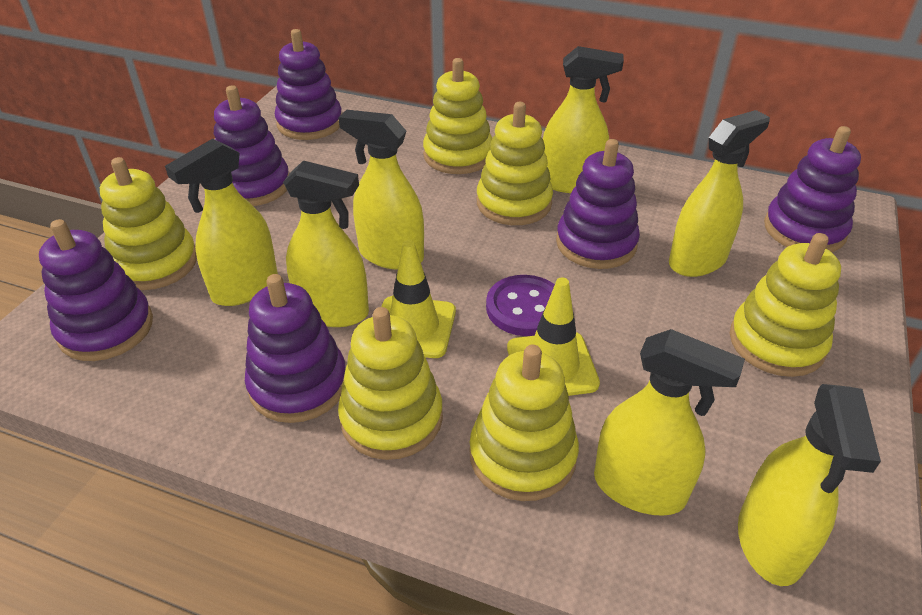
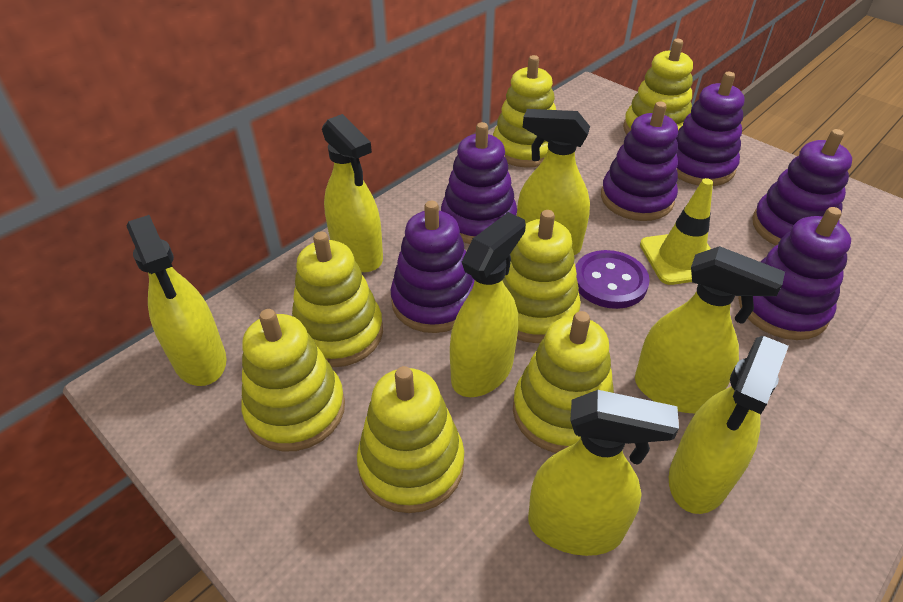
yellow stacking toy: [100,157,197,290] [338,307,443,460] [423,58,492,174] [469,345,579,501] [477,102,553,225] [730,233,841,377] = 6 -> [241,309,345,452] [292,231,383,367] [357,366,464,513] [493,55,556,168] [502,210,581,343] [513,311,614,453] [623,39,693,134] = 7
yellow traffic cone: [381,240,456,358] [507,277,600,396] = 2 -> [640,178,713,285] = 1

